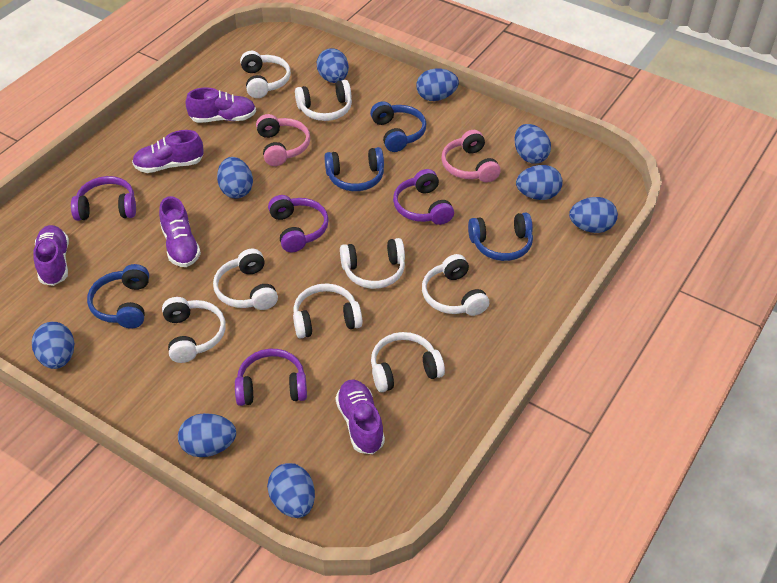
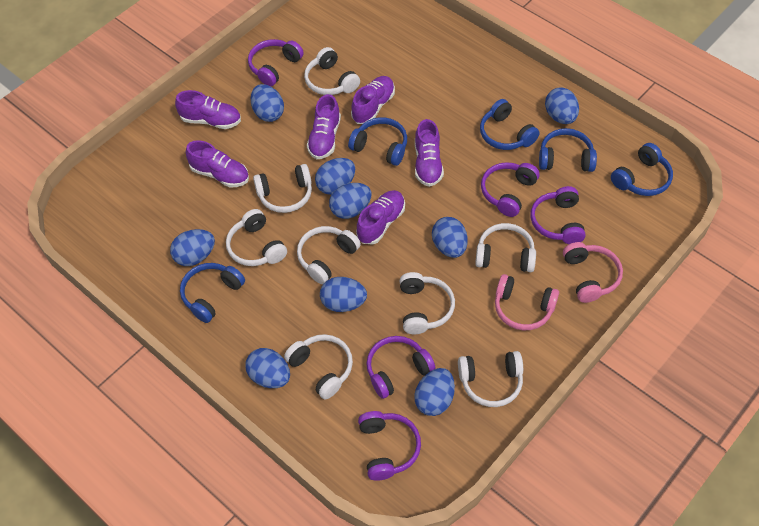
blue headphones: [87,264,149,328] [324,147,384,191] [370,101,426,152] [468,212,533,261] = 4 -> [180,263,245,323] [348,117,407,166] [480,99,540,150] [539,128,597,172] [611,143,673,196] = 5
purple headphones: [71,176,136,221] [235,349,307,406] [268,195,329,252] [393,169,454,225] = 4 -> [248,39,304,87] [358,411,421,481] [366,336,436,399] [481,162,539,217] [531,186,586,244] = 5
purple shoe: [33,225,69,286] [132,130,204,173] [159,196,201,267] [186,87,256,123] [336,380,385,454] = 5 -> [175,90,241,129] [186,140,249,188] [307,94,341,159] [351,76,395,124] [356,190,405,245] [415,119,444,187] = 6

